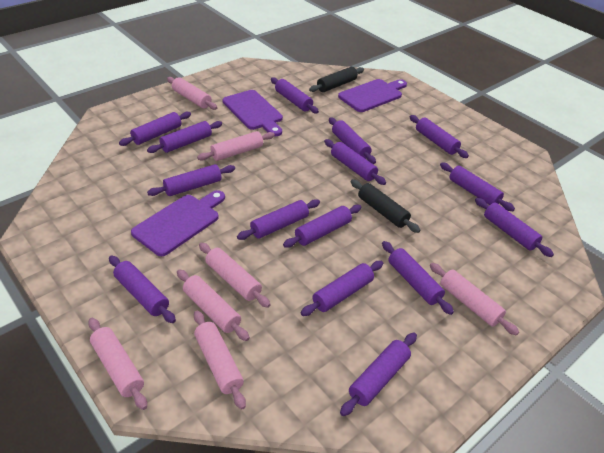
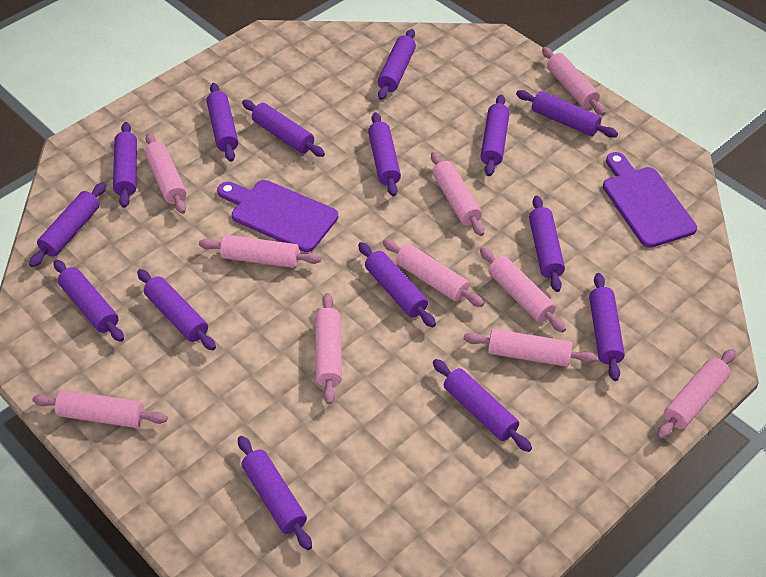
black rolling pin: [309,67,364,92] [350,179,420,233] = 2 -> none = 0
pink rolling pin: [88,318,147,410] [167,77,217,110] [177,269,250,341] [194,311,246,410] [197,131,275,161] [199,243,271,308] [430,263,519,336] = 7 -> [33,390,168,428] [145,133,187,214] [199,235,321,268] [315,293,342,404] [383,239,484,307] [431,152,484,236] [464,329,597,367] [480,247,566,333] [542,47,605,116] [657,349,736,439] = 10
purple cutting board: [131,190,225,256] [223,90,283,136] [338,79,407,112] = 3 -> [217,180,338,252] [603,152,697,248] = 2

